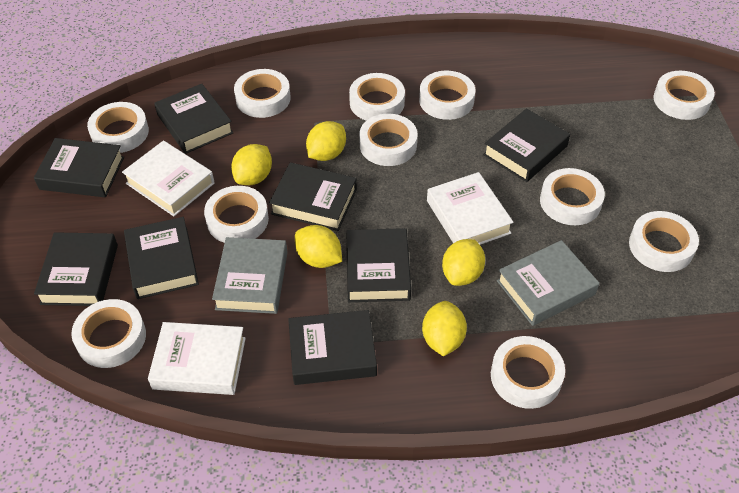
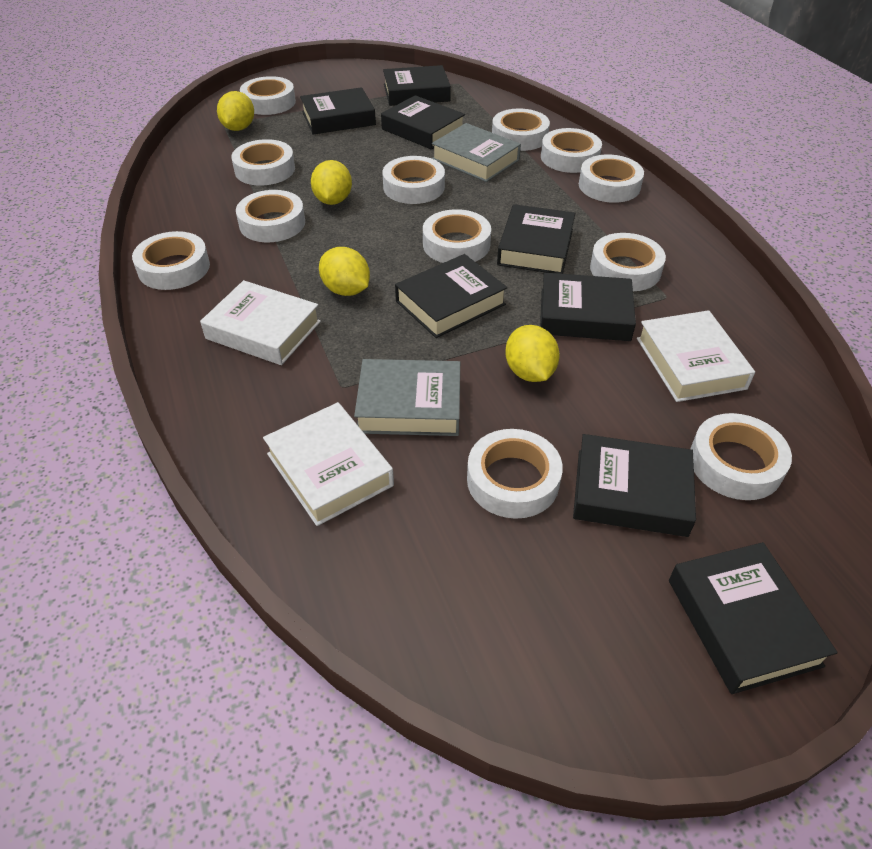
white tape: [71,299,146,368] [87,102,149,153] [204,186,269,243] [234,69,291,118] [349,73,405,121] [359,114,418,166] [419,71,475,120] [491,336,565,409] [540,168,605,225] [629,211,699,272] [653,71,715,120] = 11 -> [132,231,210,290] [231,139,295,186] [236,190,305,242] [240,76,296,115] [382,156,445,204] [423,209,491,263] [467,429,563,519] [492,109,550,151] [541,128,602,173] [579,155,644,203] [590,233,666,291] [690,413,792,500] = 12
yellow lemon: [231,144,272,185] [295,225,342,268] [306,121,346,161] [422,301,467,356] [442,239,485,286] = 5 -> [217,91,254,131] [311,160,352,205] [319,247,370,296] [505,325,560,382] = 4

